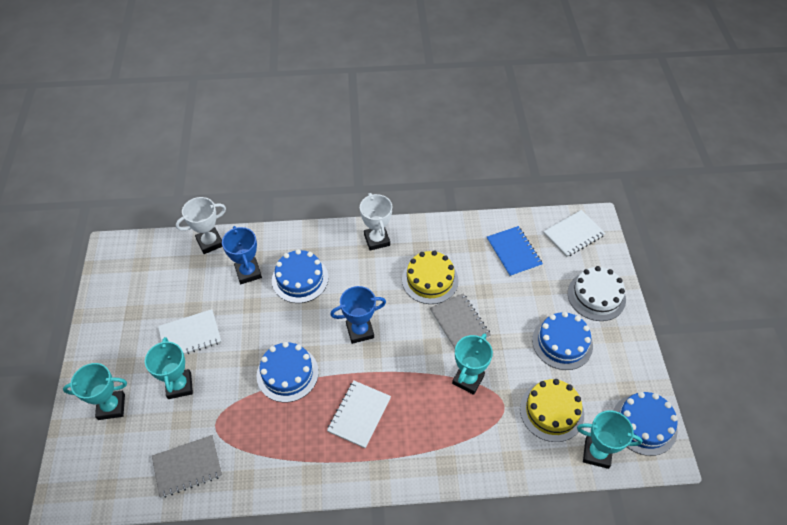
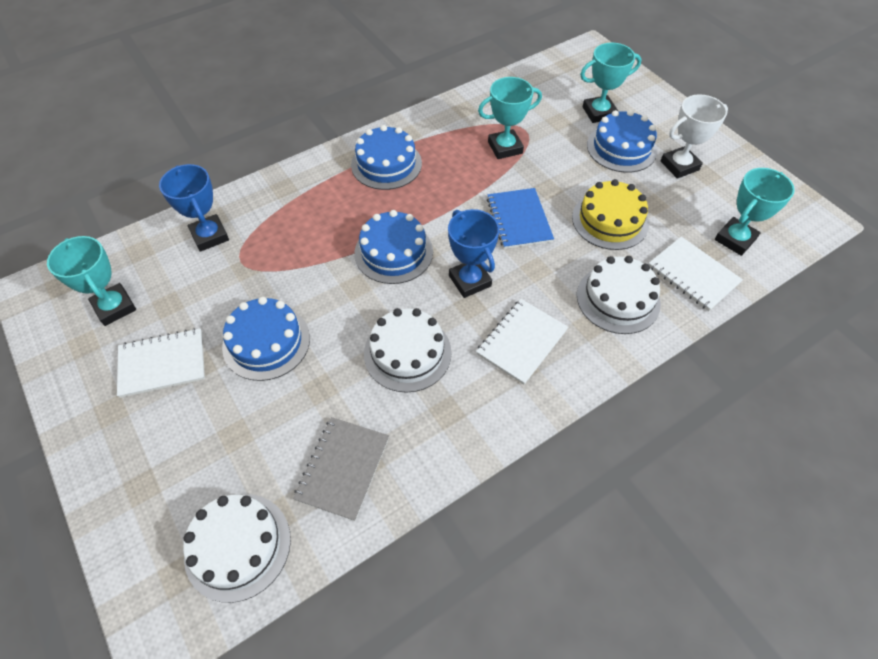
grey notebook: [152,435,222,498] [430,293,491,349] = 2 -> [293,417,389,521] = 1
white cake: [568,266,626,321] = 1 -> [183,494,291,603] [364,308,452,393] [577,256,661,334] = 3
white trophy: [176,197,226,254] [360,193,392,251] = 2 -> [661,94,728,179] = 1
yellow cake: [402,250,459,304] [520,379,584,442] = 2 -> [572,179,649,250] = 1

